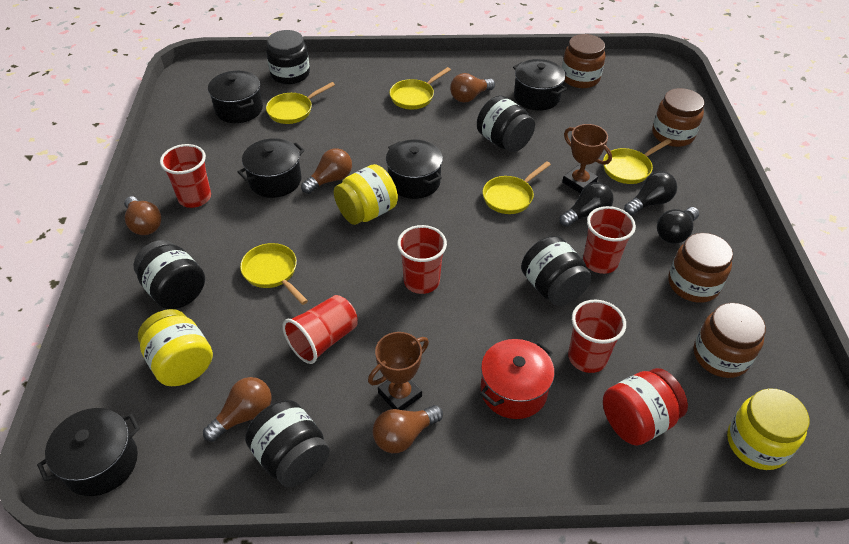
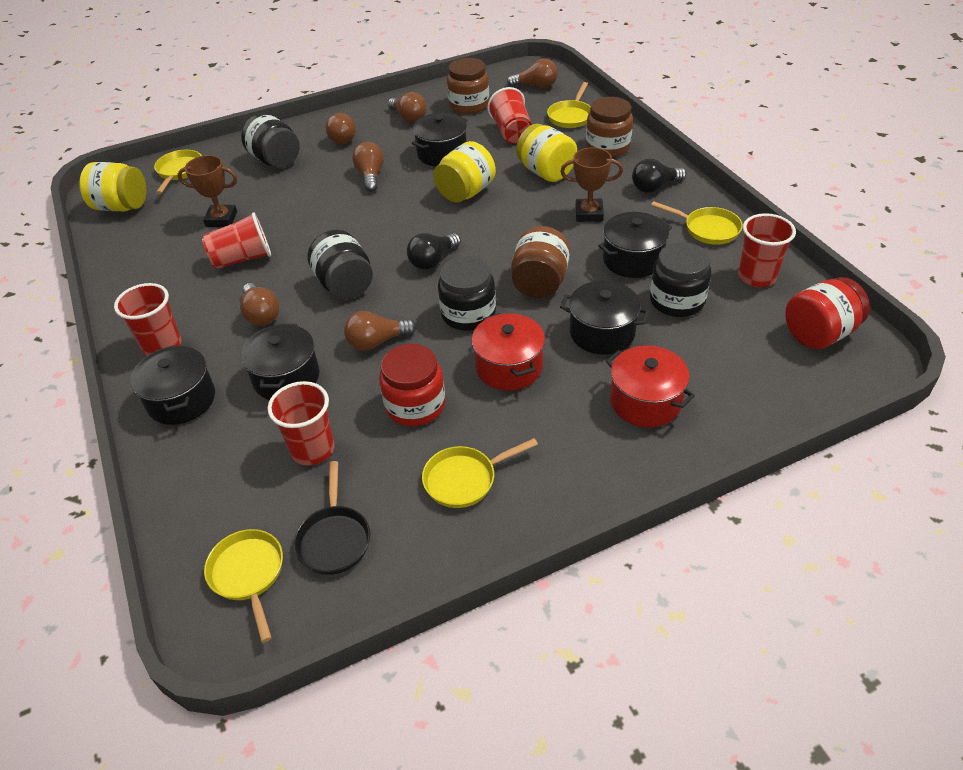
black jar: [133,240,205,309] [245,400,330,487] [266,30,310,84] [477,96,535,152] [521,236,592,306] = 5 -> [241,113,300,168] [308,230,373,299] [438,256,496,331] [650,242,712,317] = 4
black light bulb: [559,182,613,227] [624,171,677,215] [657,207,699,244] = 3 -> [407,233,461,270] [632,159,686,193] = 2
black pan: none = 0 -> [294,461,370,575] = 1
brown jar: [562,34,606,88] [652,88,704,147] [668,233,733,303] [694,303,766,378] = 4 -> [447,58,489,114] [511,226,570,298] [586,97,633,157] = 3
brown light bulb: [124,196,161,235] [203,377,272,442] [301,148,352,194] [373,405,443,453] [450,73,495,103] = 5 -> [240,283,280,326] [326,113,356,144] [344,311,416,351] [352,142,384,192] [388,92,427,123] [507,58,558,88] = 6
red jar: [603,368,688,446] = 1 -> [379,344,445,426] [785,277,870,349] = 2
red pot: [480,339,555,419] = 1 -> [471,313,545,391] [606,345,695,427] = 2

